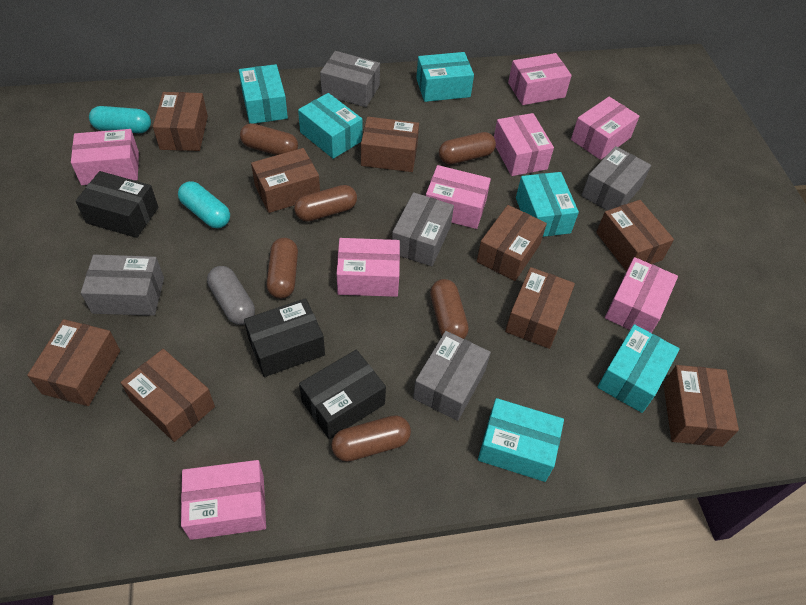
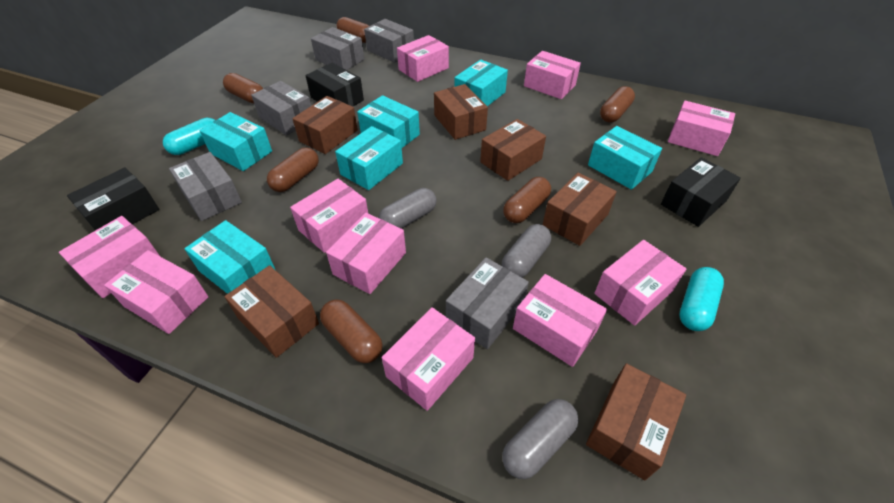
brown box: [27,319,120,406] [121,349,215,442] [153,92,208,151] [251,148,320,213] [361,117,419,172] [477,205,547,281] [505,267,575,349] [596,200,674,272] [663,365,739,447] = 9 -> [224,265,319,358] [292,96,358,154] [434,84,488,140] [480,119,546,181] [543,173,617,246] [586,363,686,480] = 6
grey capsule: [207,266,255,325] = 1 -> [378,188,437,229] [502,224,551,278] [502,399,579,479] = 3
pink box: [71,129,139,185] [181,460,266,540] [337,238,400,297] [426,165,491,229] [494,113,554,176] [508,53,572,105] [571,97,639,160] [605,257,678,333] = 8 -> [59,216,160,298] [104,250,208,334] [290,179,368,253] [326,213,406,294] [382,307,475,411] [397,35,449,82] [513,274,607,367] [524,51,581,99] [594,240,686,326] [668,101,735,156] = 10

